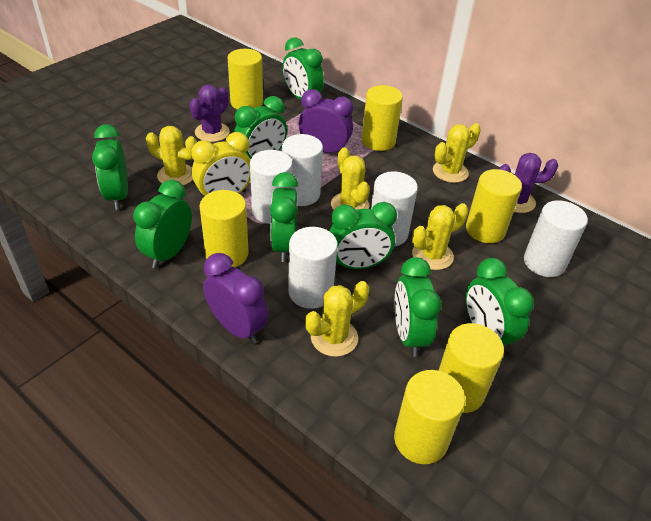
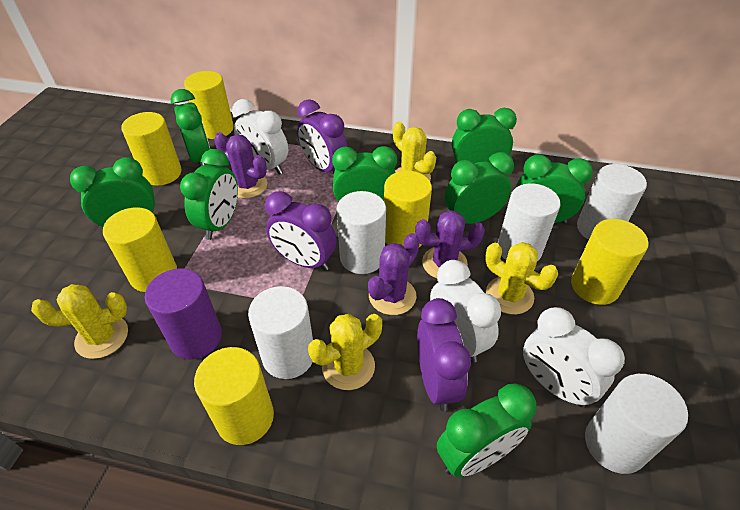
purple cactus: [190,85,230,142] [499,153,558,213] = 2 -> [214,132,267,198] [368,233,420,315] [415,210,485,279] = 3
purple clock: [203,253,268,344] [299,89,353,153] = 2 -> [265,191,337,271] [297,99,348,173] [417,298,471,411] = 3
purple cylinder: none = 0 -> [145,268,222,359] = 1
white clock: none = 0 -> [232,99,288,175] [430,260,501,363] [523,307,625,407] = 3
yellow cactus: [146,126,197,186] [305,281,369,357] [331,148,370,210] [412,203,468,270] [433,123,481,183] = 5 -> [31,284,128,359] [308,314,382,390] [393,121,436,180] [485,242,558,315] = 4
yellow clock: [191,132,251,196] = 1 -> none = 0

